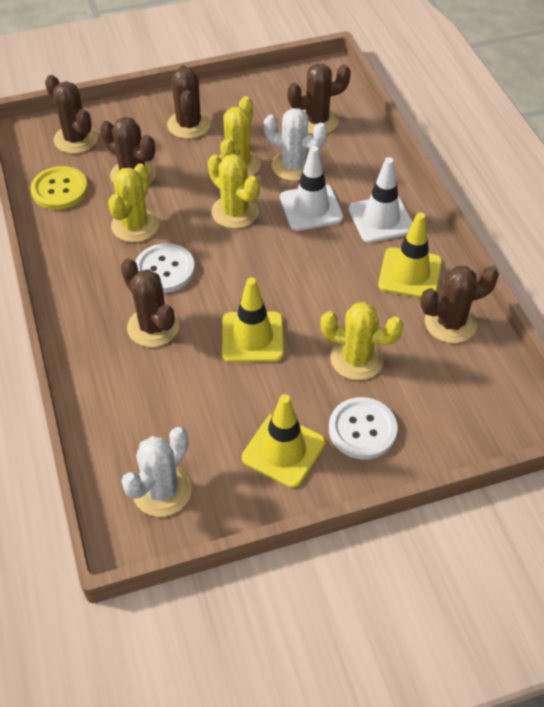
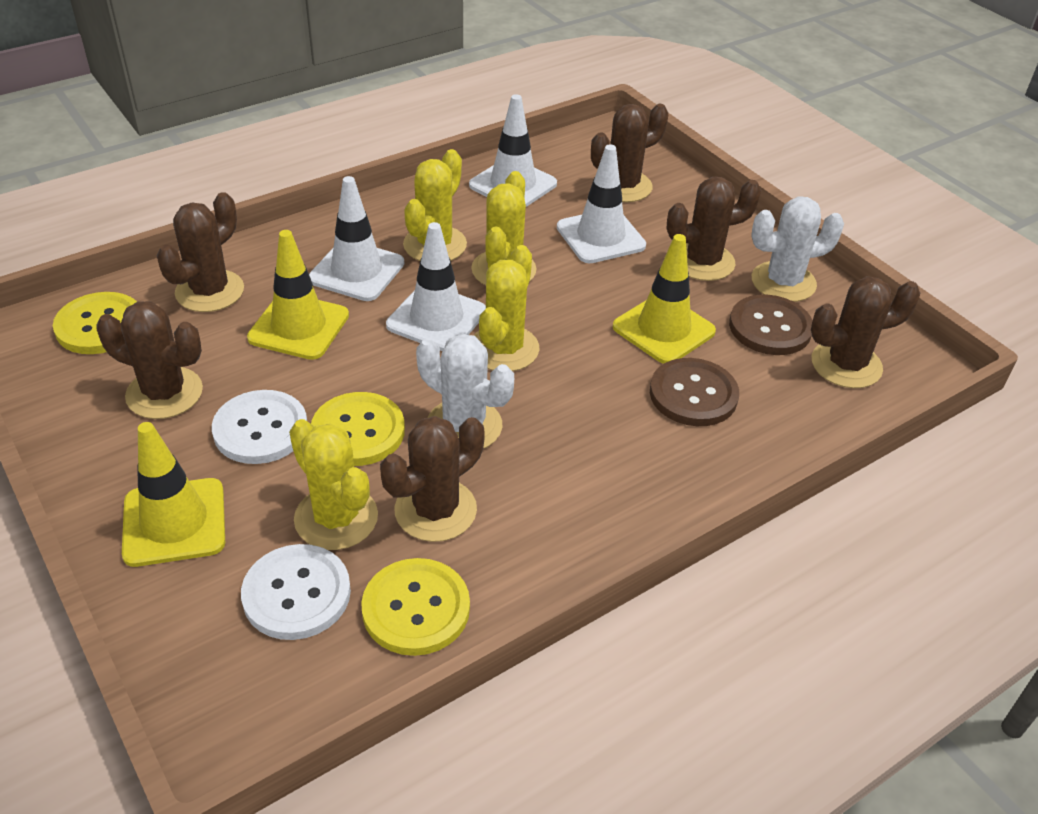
brown button: none = 0 -> [650,358,739,426] [729,295,813,355] = 2
white traffic cone: [280,146,343,231] [349,157,413,243] = 2 -> [309,176,404,301] [386,222,486,351] [469,94,557,207] [557,144,646,263] = 4
yellow button: [31,166,88,210] = 1 -> [53,292,137,354] [311,392,405,466] [361,558,470,656] = 3

